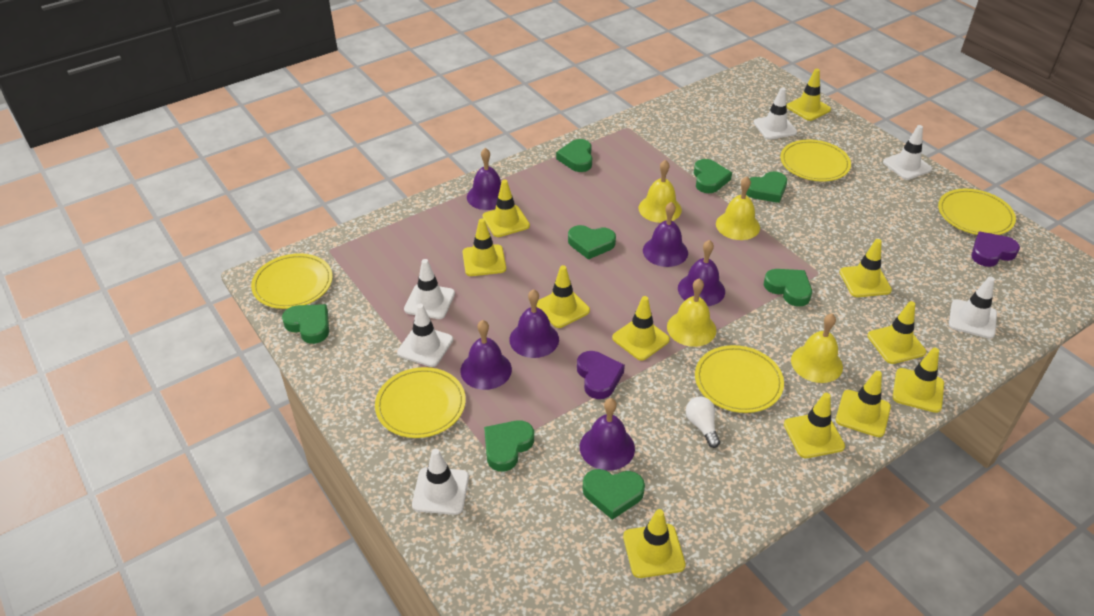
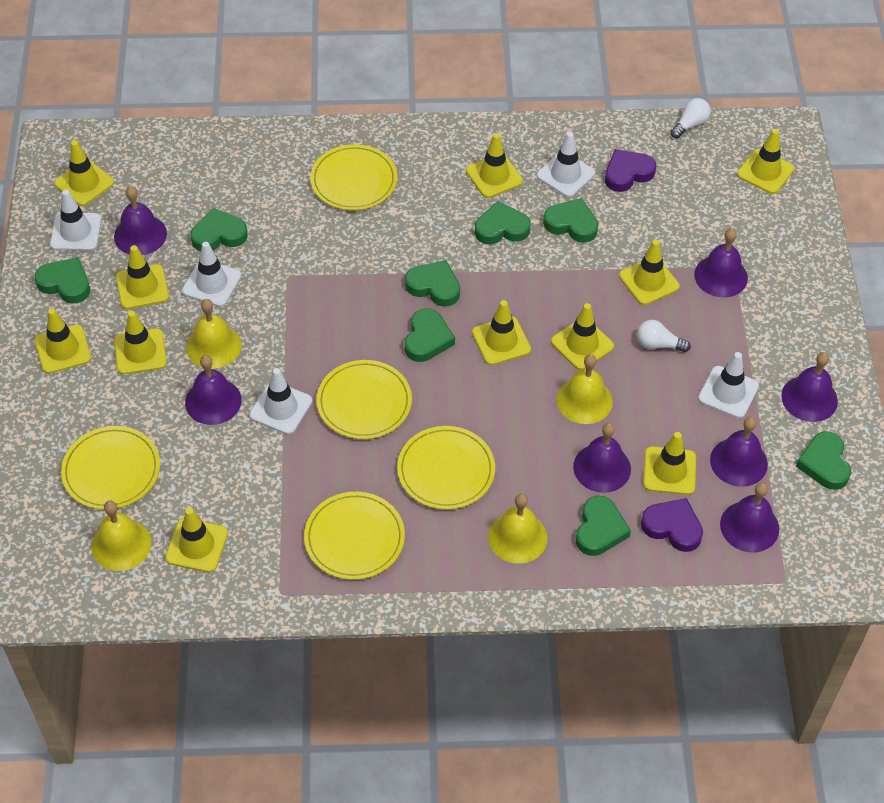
purple bell: [460,320,512,390] [467,148,501,210] [509,289,559,358] [580,398,635,471] [643,202,688,267] [678,240,725,306] = 6 -> [114,186,167,255] [185,355,242,425] [573,423,631,493] [694,228,748,297] [710,417,768,487] [720,482,779,552] [781,352,838,422] = 7
white light bulb: [686,397,720,448] = 1 -> [637,320,691,352] [671,98,711,138] = 2
white traffic cone: [397,304,453,367] [404,259,455,319] [412,449,469,515] [753,87,797,140] [883,125,932,180] [949,276,997,339] = 6 -> [50,190,102,251] [182,242,241,307] [249,368,312,434] [537,132,595,197] [698,352,759,418] = 5

